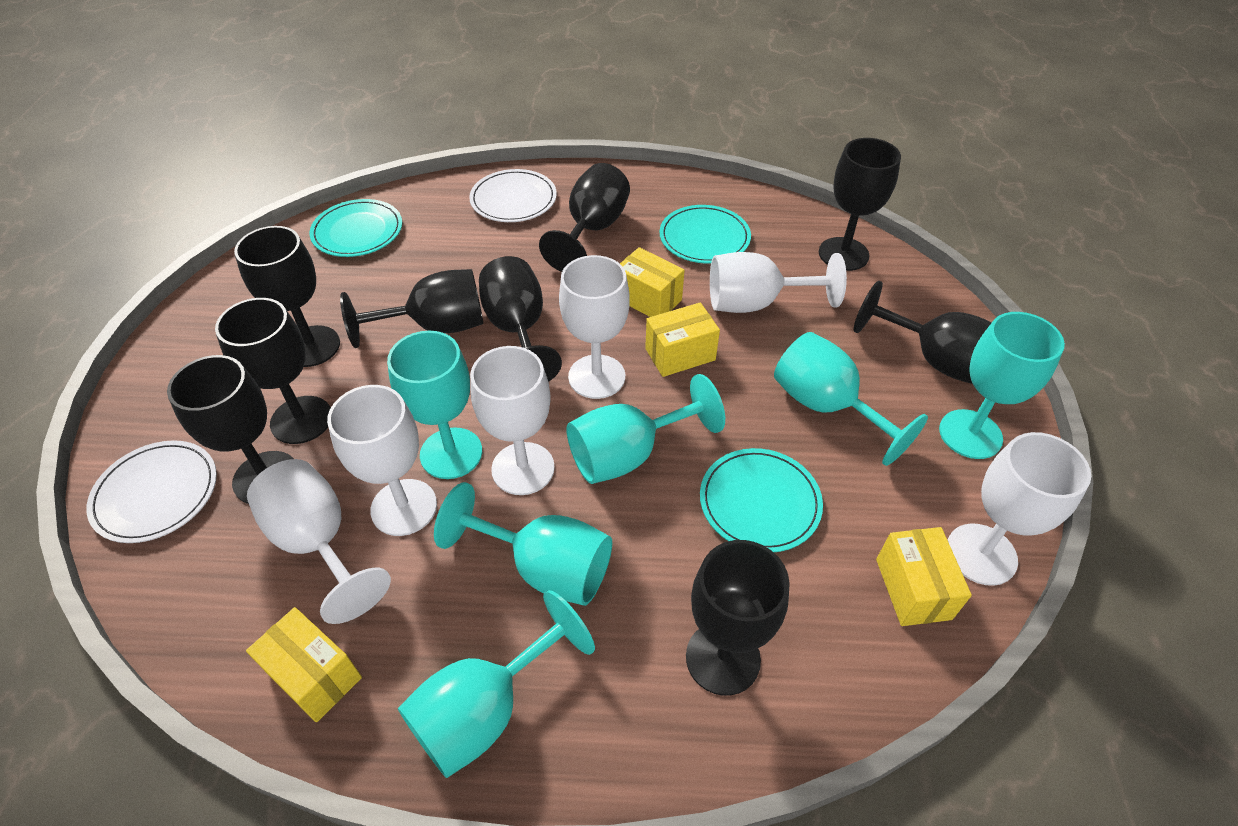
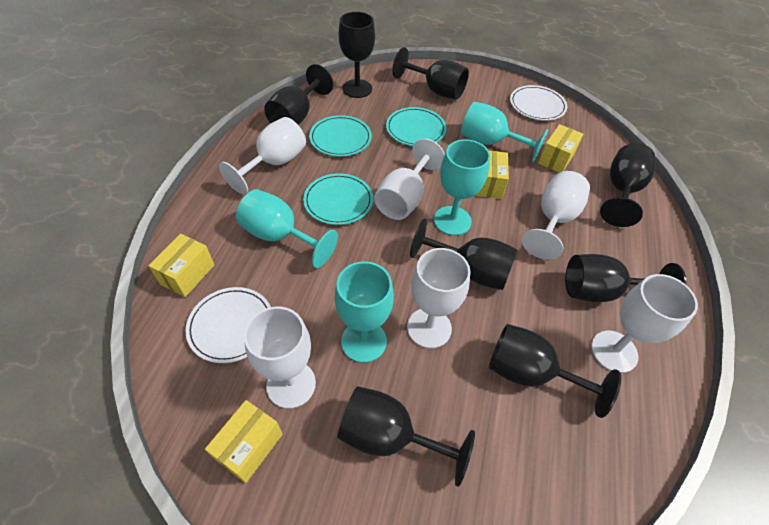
black goblet: [167,355,294,504] [215,298,331,444] [234,226,340,367] [340,269,484,348] [479,256,562,382] [539,163,630,272] [686,540,790,696] [819,138,901,271] [854,281,991,384] = 9 -> [264,64,333,125] [337,386,475,487] [339,12,375,98] [392,47,469,100] [410,219,517,290] [489,324,621,418] [565,254,686,302] [600,143,655,227] = 8
turquoise goblet: [387,331,482,479] [398,590,595,778] [434,482,612,606] [566,374,725,484] [774,332,928,466] [939,312,1065,459] = 6 -> [236,189,338,268] [335,261,394,363] [434,139,490,236] [461,102,549,163] = 4

